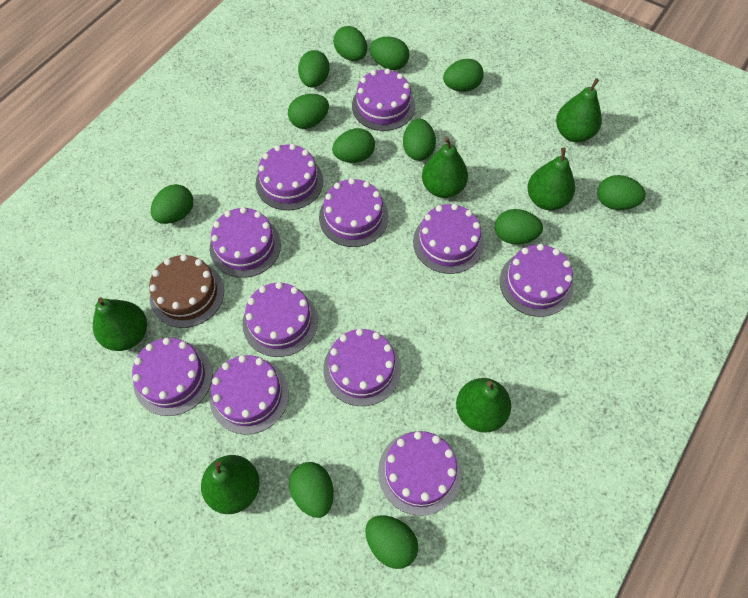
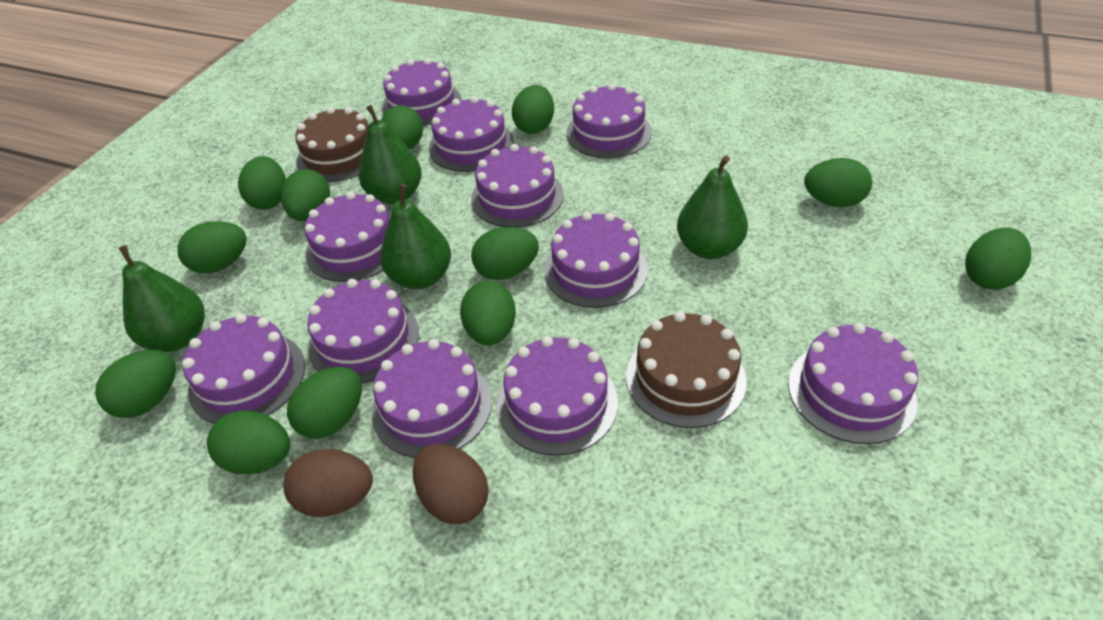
brown cake: [149,254,224,328] = 1 -> [295,107,369,182] [626,312,747,428] = 2
brown egg: none = 0 -> [283,449,373,517] [413,444,489,524] = 2
green pear: [93,298,147,351] [201,455,260,514] [422,137,468,198] [456,378,511,433] [527,148,575,210] [556,78,602,142] = 6 -> [119,245,205,352] [358,105,422,204] [380,184,451,289] [677,156,748,259] = 4

